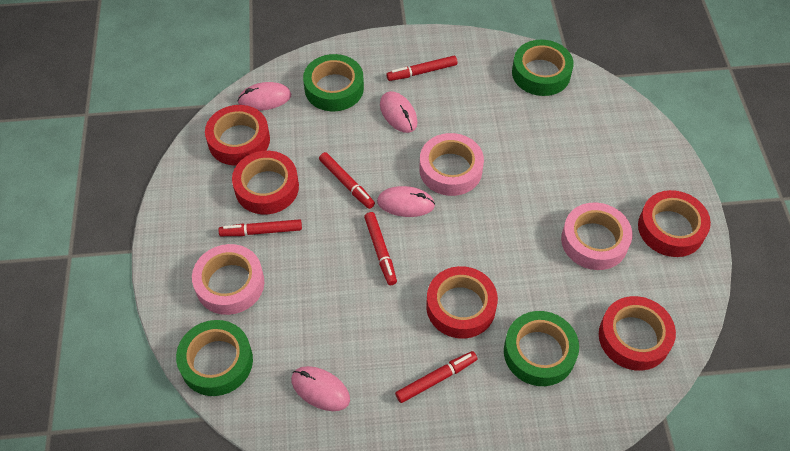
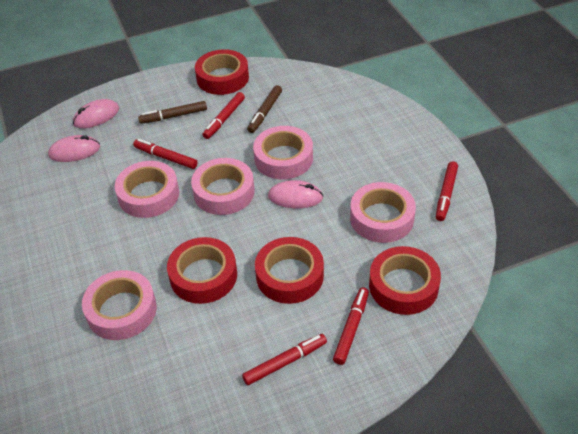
brown marker: none = 0 -> [138,101,207,124] [247,85,282,133] = 2
green tape: [176,320,253,396] [303,54,364,111] [504,311,579,386] [512,40,574,96] = 4 -> none = 0
pink mouse: [237,82,291,111] [291,366,350,411] [377,186,435,217] [380,91,418,133] = 4 -> [48,135,100,162] [73,99,119,128] [268,180,323,208] = 3
pink tape: [192,244,264,315] [419,133,484,196] [561,203,632,270] = 3 -> [82,270,157,340] [115,161,179,218] [191,158,255,215] [253,126,313,179] [350,182,416,243] = 5
red tape: [205,105,270,166] [232,151,299,214] [426,266,498,339] [599,296,676,371] [638,190,711,257] = 5 -> [167,237,237,304] [195,49,249,95] [255,237,324,304] [369,246,441,315] = 4

